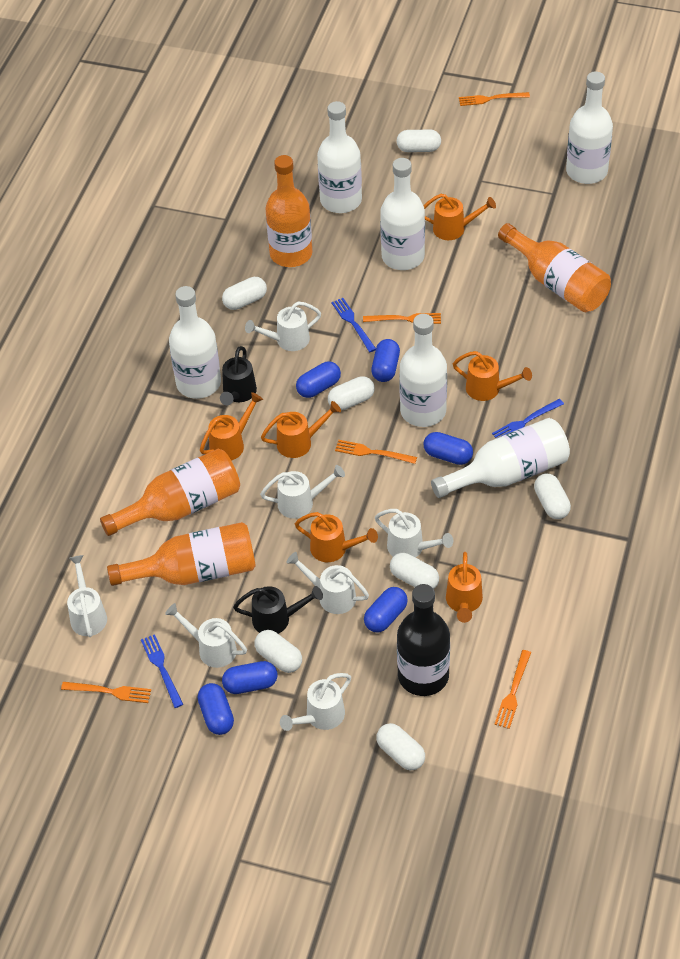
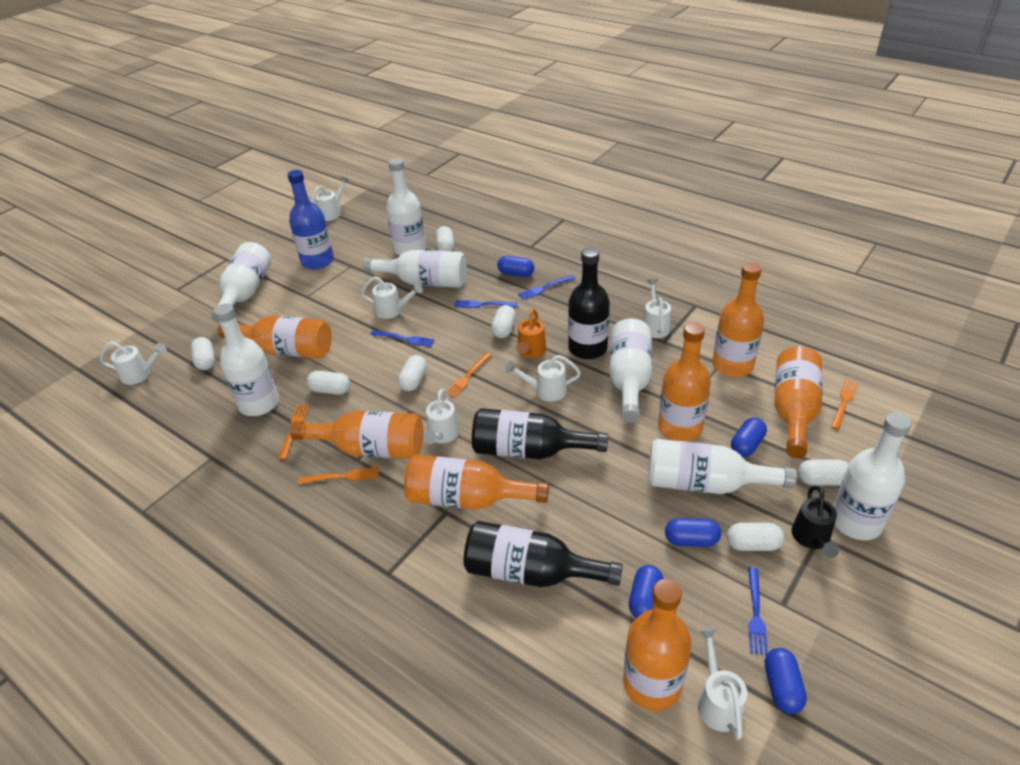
black bottle: [397,584,450,696] = 1 -> [464,521,623,587] [472,408,608,459] [568,248,610,359] = 3
black watering can: [220,346,257,405] [233,586,323,634] = 2 -> [792,486,840,558] = 1
blue bottle: none = 0 -> [287,170,334,269] = 1
blue capsule: [198,683,234,735] [222,661,278,694] [296,361,341,398] [364,587,408,632] [371,339,400,382] [423,432,473,465] = 6 -> [497,256,534,277] [629,565,663,618] [665,518,721,547] [731,417,767,457] [765,648,807,714] = 5
blue fork: [141,634,183,708] [331,298,376,352] [492,399,564,438] = 3 -> [370,331,435,347] [454,300,518,308] [518,275,575,300] [748,567,768,655] = 4
orange bottle: [100,449,240,536] [107,522,256,586] [266,155,312,267] [498,223,611,312] = 4 -> [218,315,332,359] [290,411,423,459] [404,454,549,510] [623,579,692,711] [658,322,711,441] [712,262,764,377] [774,346,822,458] = 7
orange fork: [61,682,151,703] [335,440,417,464] [363,313,441,324] [459,92,530,106] [494,650,531,729] = 5 -> [278,405,310,460] [298,467,379,484] [447,352,491,398] [831,379,858,430] = 4
orange watering can: [200,392,263,461] [261,401,341,458] [295,512,378,562] [424,194,496,240] [446,552,483,623] [453,351,532,401] = 6 -> [516,309,546,358] = 1
white bottle: [169,286,221,399] [317,101,362,213] [380,158,425,270] [399,314,447,427] [431,418,570,498] [566,72,613,184] = 6 -> [211,242,271,323] [214,303,279,416] [363,250,467,288] [386,158,426,256] [609,319,652,423] [648,439,797,494] [833,412,911,540] = 7

